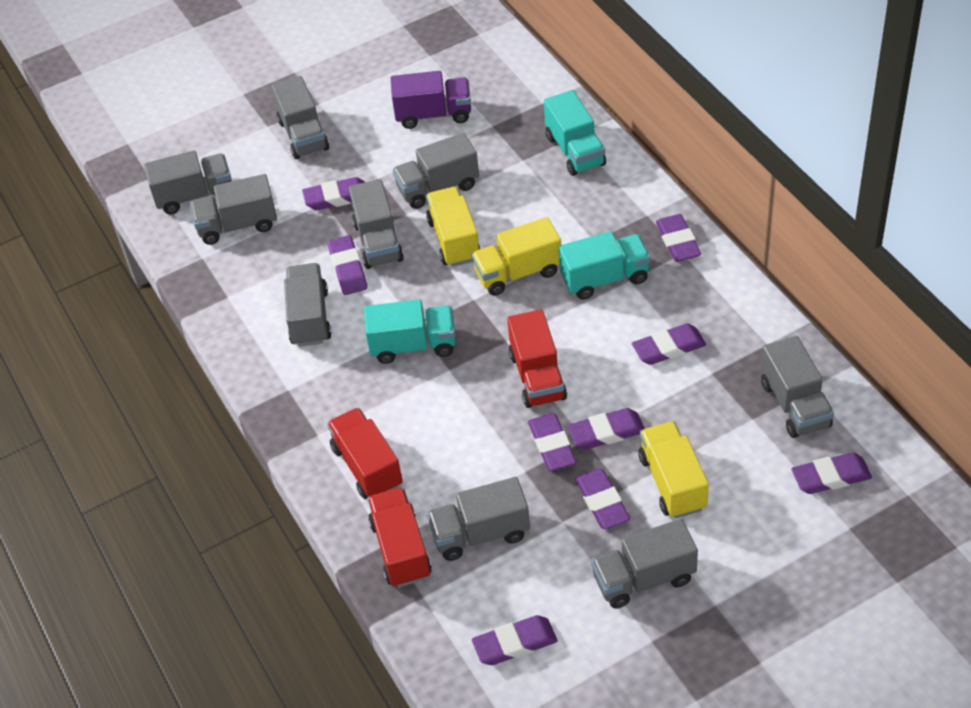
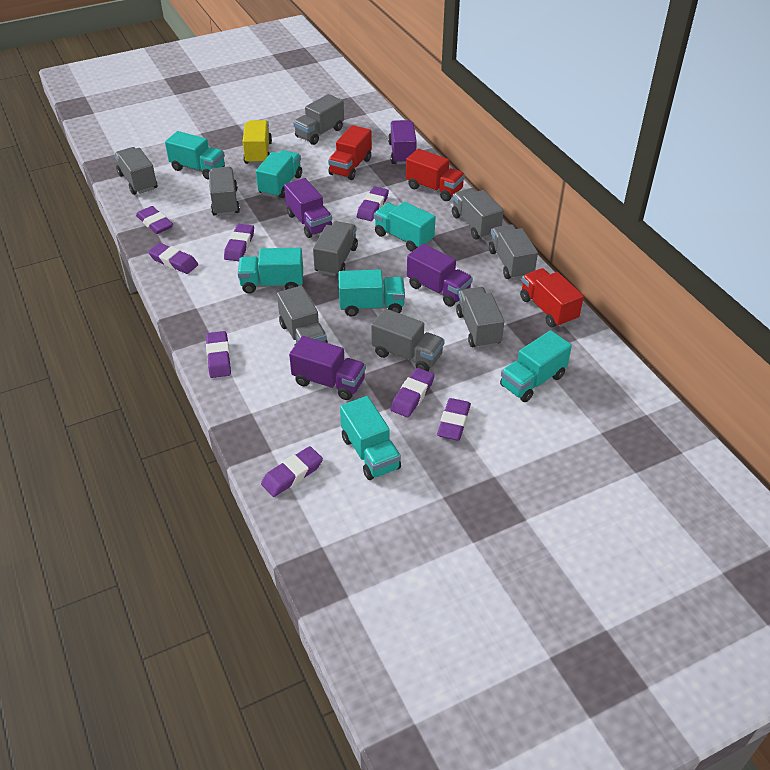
purple eraser: [302,177,365,210] [328,235,367,295] [472,615,557,665] [528,413,576,471] [568,408,645,449] [575,469,630,529] [632,323,706,365] [656,214,701,262] [791,452,872,494] = 9 -> [136,206,173,234] [148,243,198,274] [206,331,231,378] [224,224,254,261] [261,446,323,497] [357,186,389,221] [390,368,435,418] [437,398,471,441] = 8
purple truck: [391,71,471,129] = 1 -> [284,178,332,238] [289,336,366,400] [388,120,417,165] [407,244,473,307] = 4
turquoise truck: [364,299,456,364] [544,90,606,176] [559,231,651,300] = 3 -> [165,131,225,180] [238,248,303,294] [256,150,302,198] [338,269,405,316] [340,396,401,480] [374,202,436,252] [500,330,572,402] = 7
yellow truck: [426,187,481,267] [471,217,561,296] [638,421,709,518] = 3 -> [243,120,272,164] = 1

